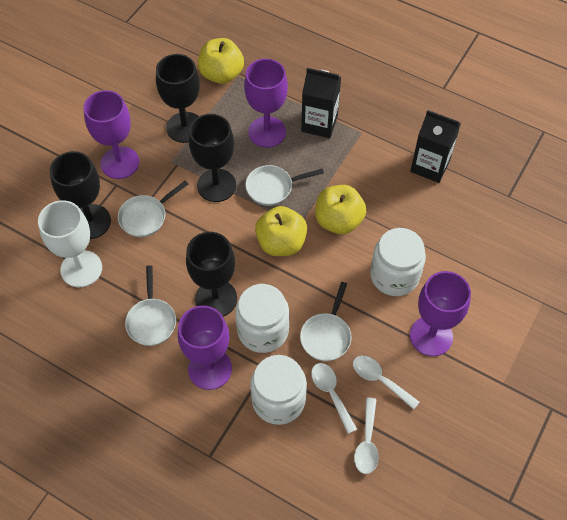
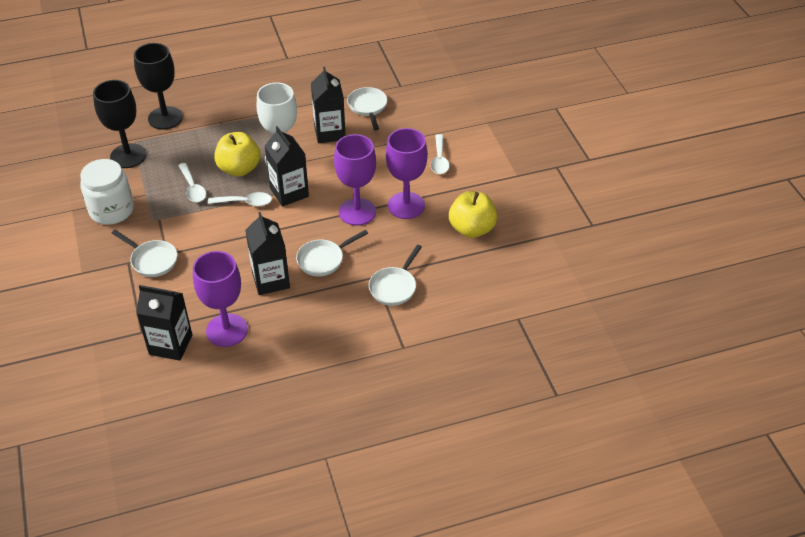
black carton: [301,68,341,138] [410,110,461,183] = 2 -> [136,285,192,361] [245,212,290,295] [265,126,309,207] [311,67,346,143] = 4
black goblet: [50,151,111,239] [156,54,200,143] [186,232,237,317] [189,114,236,202] = 4 -> [93,80,146,168] [134,43,183,130] = 2
purple goblet: [83,90,139,179] [178,306,232,390] [244,59,288,148] [410,271,471,356] = 4 -> [193,251,248,347] [334,134,376,226] [386,128,428,219] = 3
white jar: [235,284,289,353] [250,355,307,425] [370,228,426,296] = 3 -> [80,159,134,225] = 1
yellow apple: [198,38,244,84] [255,206,307,256] [315,185,366,234] = 3 -> [214,132,260,176] [449,191,497,238] = 2

